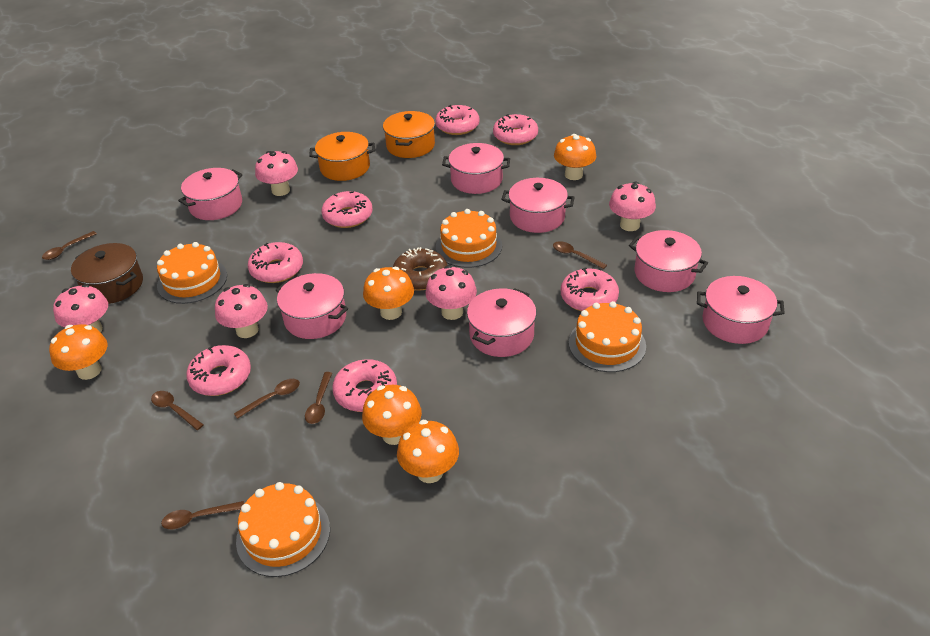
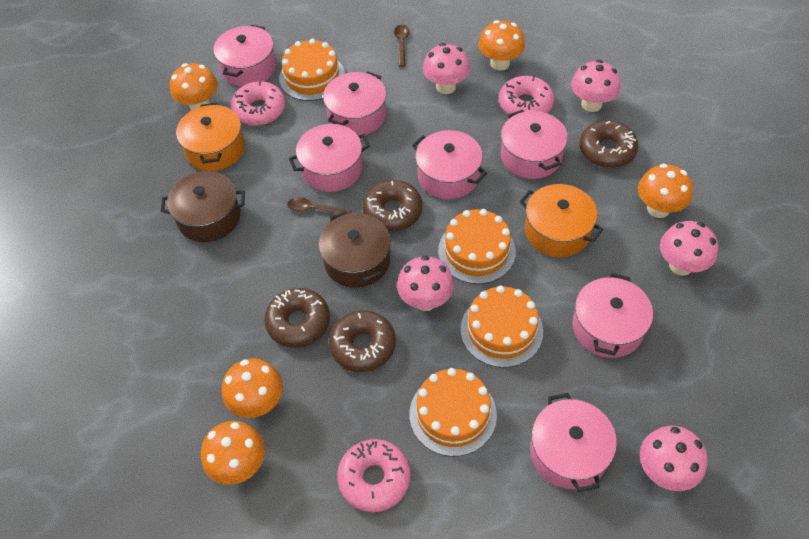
brown donut: [393,247,448,291] = 1 -> [264,288,330,348] [329,310,396,372] [363,180,422,231] [580,120,638,168] = 4
brown pot: [71,243,143,304] = 1 -> [161,171,245,242] [319,211,391,288] = 2
brown spoon: [42,231,97,260] [151,391,204,430] [161,501,244,529] [234,379,300,419] [305,372,332,424] [553,241,607,269] = 6 -> [287,197,352,214] [394,25,409,67] = 2
pink donut: [186,345,251,396] [248,242,303,283] [322,191,373,228] [332,359,397,412] [435,105,480,135] [493,114,538,145] [561,267,619,311] = 7 -> [231,81,286,126] [337,439,411,512] [499,76,554,114] = 3

